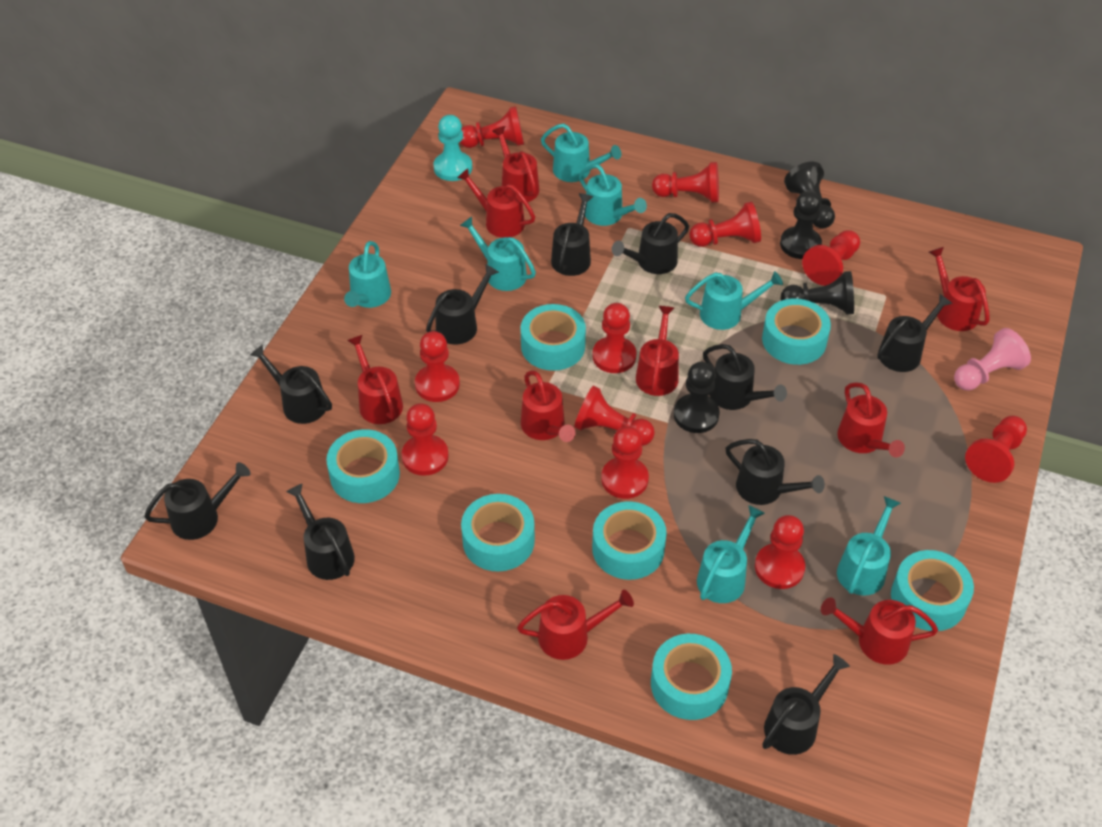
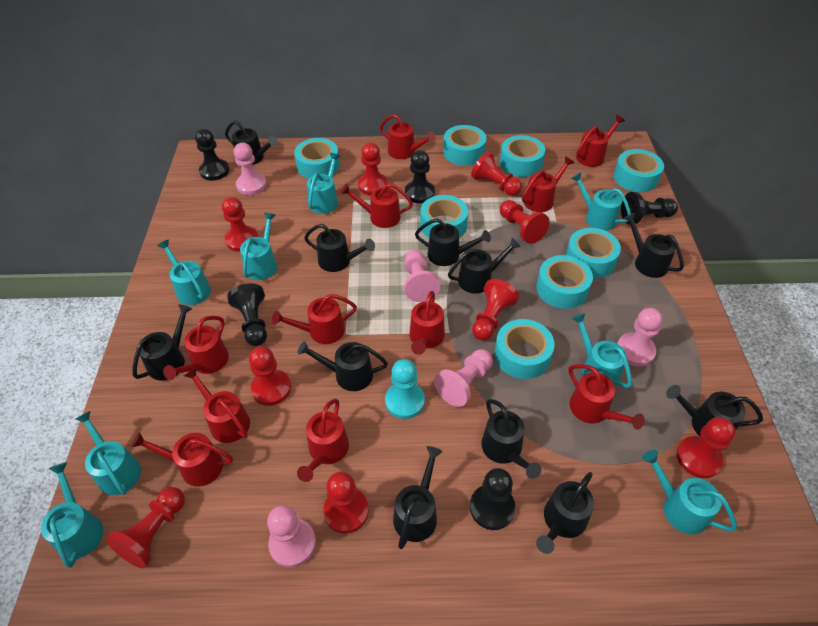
black pawn: [674,362,720,433] [780,191,822,259] [780,271,854,315] [784,162,835,229] = 4 -> [195,129,229,181] [227,283,267,346] [405,150,435,203] [470,468,515,530] [621,192,678,224] = 5
black watering can: [144,462,251,540] [250,344,332,424] [286,483,355,580] [426,264,499,344] [551,193,593,276] [612,213,689,274] [703,344,787,410] [726,439,825,505] [762,654,850,755] [877,294,953,372] = 10 -> [132,304,192,381] [225,121,278,165] [297,341,388,391] [304,224,375,272] [393,446,443,549] [415,218,491,266] [448,238,521,294] [481,399,541,479] [536,472,594,554] [623,213,684,278] [666,385,763,436] = 11
pink pawn: [954,328,1031,391] = 1 -> [234,143,267,195] [267,505,316,568] [404,250,440,302] [434,349,493,407] [617,308,663,367] = 5
red pawn: [402,403,449,476] [415,331,460,402] [460,106,524,148] [574,386,655,446] [592,303,636,373] [601,426,649,499] [652,162,719,203] [689,202,761,247] [755,515,805,589] [802,230,860,286] [965,416,1027,483] = 11 -> [106,487,185,568] [222,197,258,252] [249,346,291,406] [323,472,369,534] [358,143,388,195] [471,151,522,196] [472,279,519,341] [500,200,550,244] [676,417,736,478] = 9
red watering can: [347,335,403,424] [457,168,535,238] [492,126,539,202] [517,590,634,660] [521,371,576,442] [636,306,679,396] [821,597,938,665] [837,382,905,457] [929,247,990,331] = 9 -> [131,432,233,487] [163,316,229,380] [184,367,250,443] [272,294,357,344] [297,399,349,482] [341,183,413,228] [380,114,436,159] [409,291,445,355] [522,156,574,212] [568,364,645,430] [576,115,625,167] = 11
turquoise tape: [326,429,400,503] [461,494,535,572] [521,304,586,371] [592,501,667,580] [651,634,732,720] [762,299,831,365] [891,550,974,631] = 7 -> [294,138,340,179] [420,195,468,238] [443,125,487,166] [494,319,555,379] [500,135,545,177] [536,255,593,309] [566,228,621,278] [614,149,664,192] = 8
turquoise watering can: [344,241,391,308] [460,217,536,291] [541,123,621,182] [579,164,647,226] [685,271,783,330] [697,505,765,603] [837,496,901,596] = 7 -> [41,462,103,568] [76,411,141,495] [157,240,211,305] [240,212,277,280] [307,153,340,214] [571,172,631,231] [572,313,632,388] [642,450,737,535] = 8

